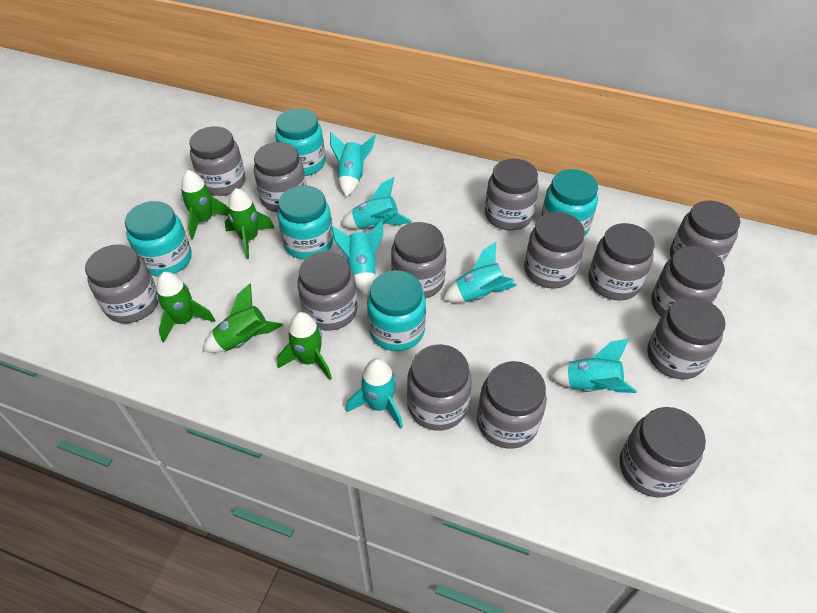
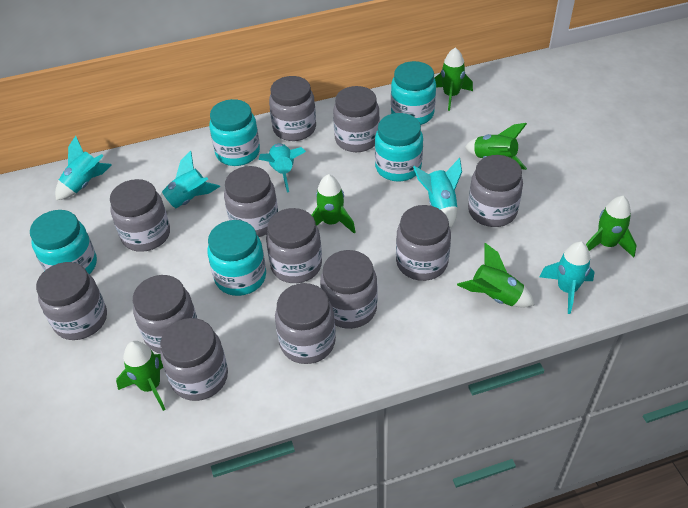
green rocket: [156,272,215,342] [181,170,229,239] [203,283,283,353] [225,188,274,259] [277,312,332,380] = 5 -> [116,341,166,411] [312,174,355,234] [434,47,473,111] [457,243,535,308] [465,123,527,170] [586,196,637,257] = 6
grey jar: [85,244,158,323] [189,126,245,196] [254,142,307,213] [298,251,358,331] [391,222,446,298] [407,344,472,431] [477,361,547,449] [485,158,539,231] [524,212,585,289] [588,223,655,300] [620,407,706,498] [647,297,726,379] [651,246,725,316] [670,200,740,263] = 14 -> [36,262,107,340] [110,179,170,252] [133,275,197,353] [160,318,228,401] [224,166,278,237] [266,208,322,283] [269,76,316,141] [275,283,336,364] [320,250,377,329] [333,86,380,152] [396,205,451,281] [468,155,523,227] = 12
turquoise rocket: [330,132,376,197] [331,221,383,295] [341,177,412,230] [346,358,403,429] [443,242,517,303] [550,338,637,393] = 6 -> [55,136,112,200] [160,150,220,211] [259,144,306,193] [413,158,462,228] [540,241,595,314] = 5

